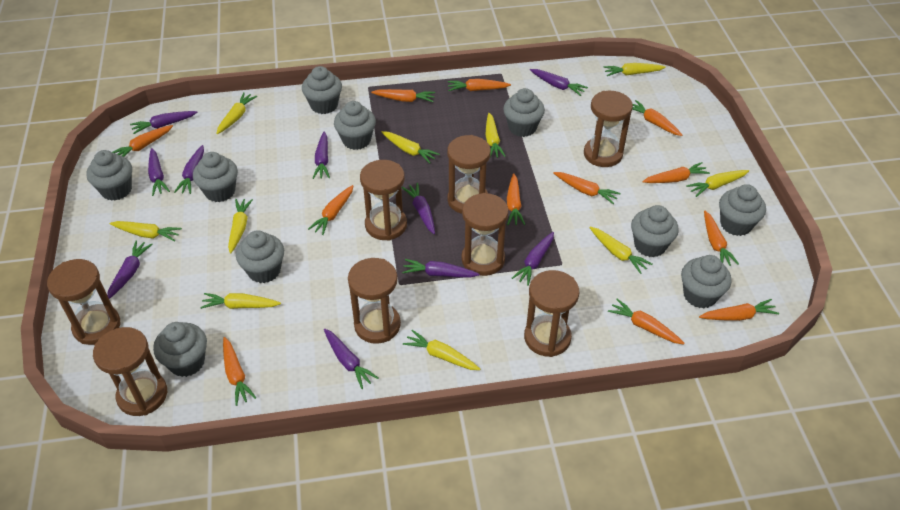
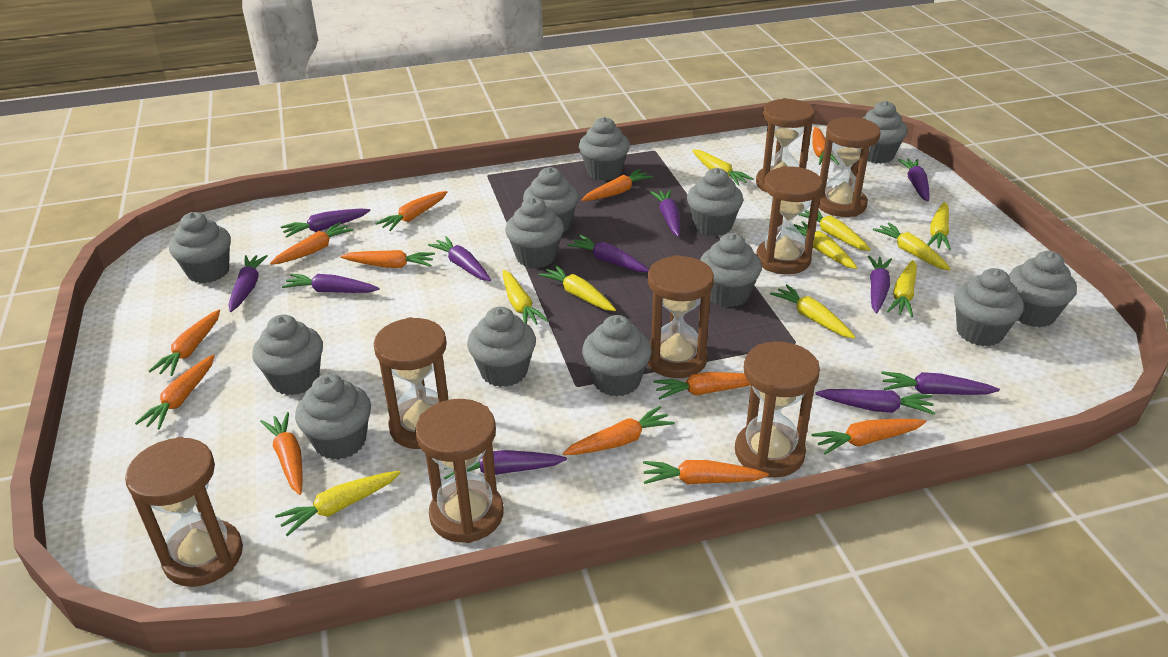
grey cupcake: [86,150,132,201] [153,322,207,377] [193,152,238,202] [236,230,284,283] [302,66,342,114] [334,101,376,150] [503,88,545,137] [631,205,679,257] [681,255,731,308] [719,184,766,236] = 10 -> [169,212,231,283] [252,315,323,395] [295,374,371,460] [467,307,536,387] [505,197,564,268] [523,167,579,232] [579,117,630,181] [582,315,652,396] [687,168,743,236] [700,233,762,307] [863,101,907,163] [954,268,1024,346] [1009,251,1077,328] = 13
purple carrot: [107,240,153,299] [130,111,198,134] [148,148,170,196] [174,145,204,194] [312,132,330,179] [324,329,379,389] [402,183,435,234] [402,259,480,277] [512,232,554,286] [530,69,588,96] = 10 -> [229,255,268,312] [281,209,371,238] [282,274,379,293] [428,236,491,281] [444,450,567,479] [567,235,649,272] [650,189,680,237] [815,389,935,415] [868,255,892,313] [881,371,1000,395] [898,159,930,201] = 11

